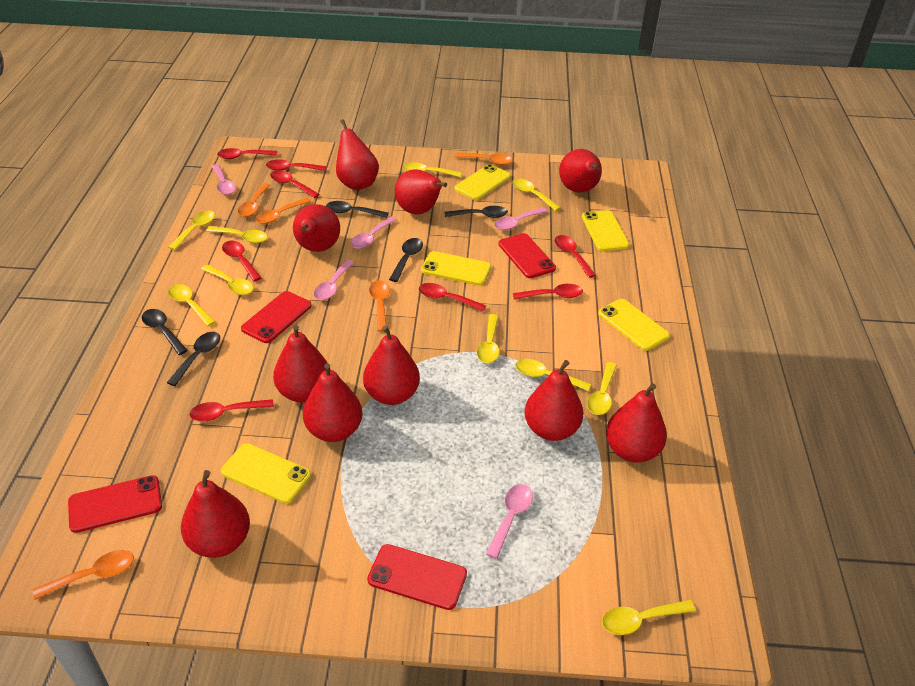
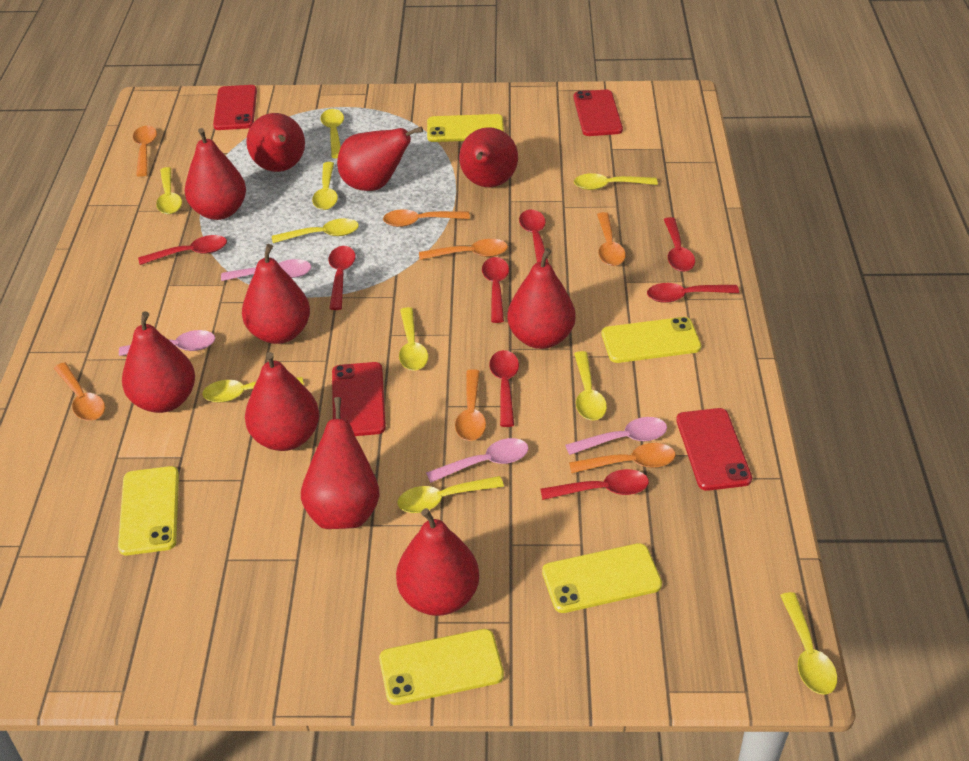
black spoon: [142,309,188,355] [167,332,220,386] [326,201,389,218] [389,238,423,282] [445,206,508,218] = 5 -> none = 0
orange spoon: [33,550,134,600] [238,183,270,217] [256,198,311,224] [369,280,390,332] [455,153,512,165] = 5 -> [54,362,105,421] [133,126,157,177] [383,209,470,227] [419,239,508,260] [455,369,486,441] [569,443,675,473] [597,212,626,266] = 7
pink spoon: [211,164,236,195] [314,260,354,300] [350,217,397,249] [486,484,533,559] [494,207,548,230] = 5 -> [119,330,215,356] [221,259,311,281] [426,438,529,483] [565,417,667,455] = 4

